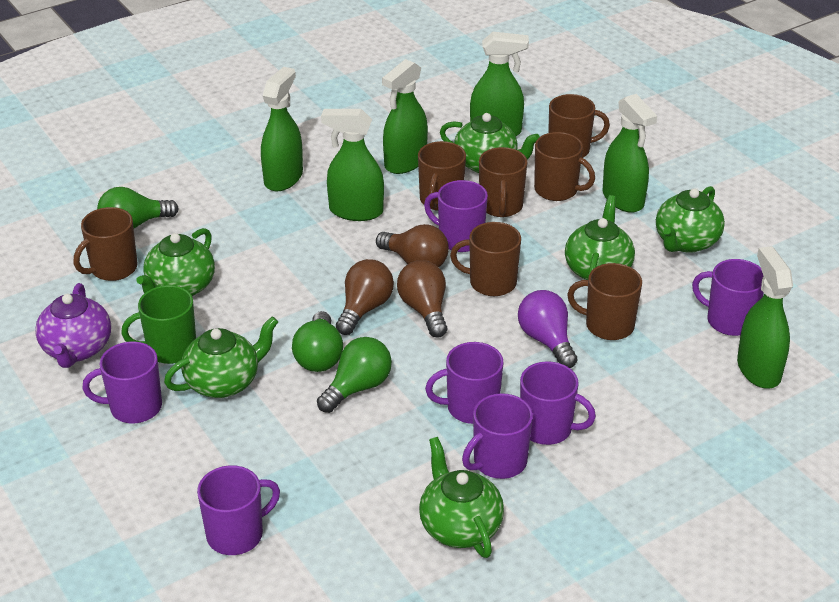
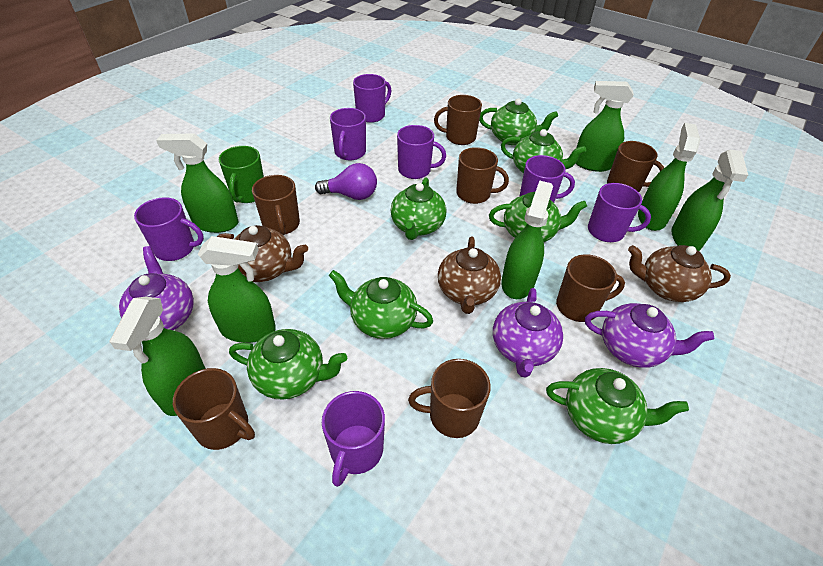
brown light bulb: [336,259,394,335] [376,224,449,267] [397,260,447,338] = 3 -> none = 0
brown teapot: none = 0 -> [217,225,308,282] [438,237,501,314] [628,245,731,302] = 3
green light bulb: [97,187,179,228] [292,311,343,372] [317,337,392,413] = 3 -> none = 0
green spray bottle: [261,67,303,191] [321,109,384,221] [382,59,428,174] [470,32,529,136] [603,94,657,213] [737,246,793,389] = 6 -> [110,297,206,416] [156,134,239,233] [198,236,276,343] [501,180,553,299] [576,81,634,172] [638,122,700,231] [671,150,748,251] = 7
green teapot: [137,228,215,296] [164,316,278,398] [419,437,504,558] [440,113,540,173] [565,195,635,280] [656,186,725,253] = 6 -> [229,329,347,400] [329,270,433,339] [390,178,446,240] [479,98,558,145] [489,192,587,242] [501,129,586,174] [546,368,689,444] = 7
purple teapot: [35,283,111,368] = 1 -> [119,246,194,330] [493,288,563,378] [585,303,714,368] = 3

